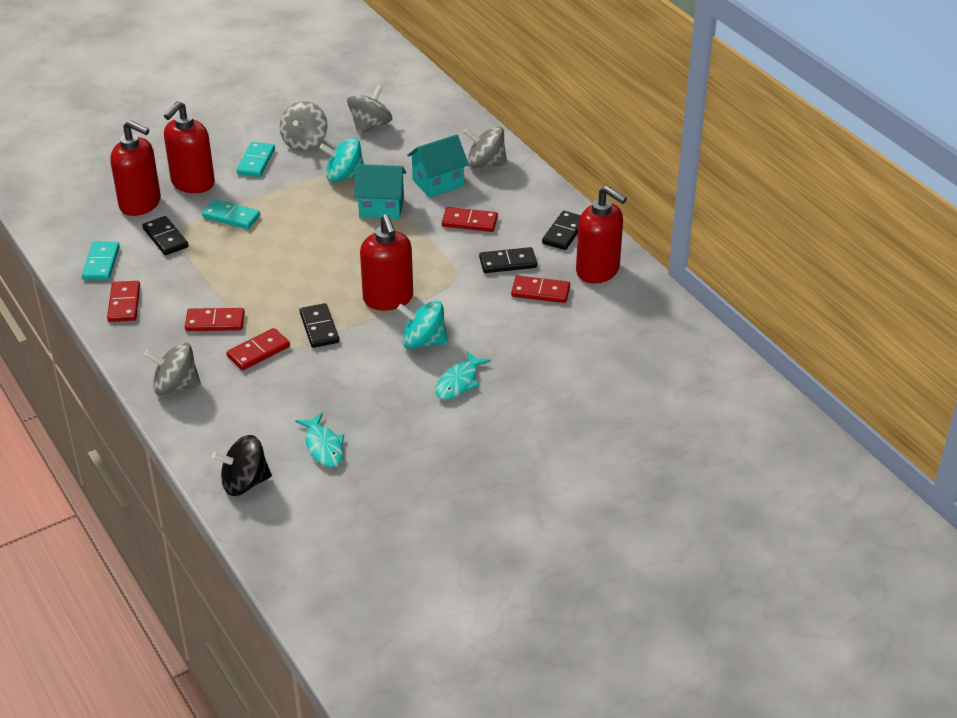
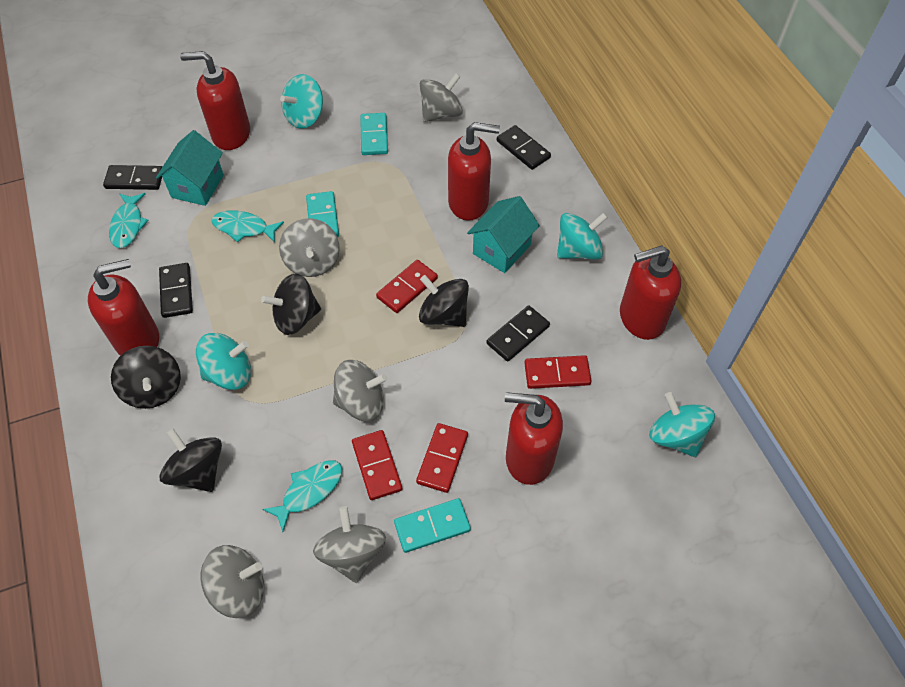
black spinning top: [212,435,272,496] = 1 -> [111,346,181,409] [159,428,222,492] [261,273,321,335] [419,275,469,327] = 4
grey spinning top: [144,342,201,395] [280,101,328,151] [347,85,392,135] [464,126,507,168] = 4 -> [201,545,264,618] [279,218,340,277] [313,506,386,583] [333,360,387,421] [420,73,463,122] = 5
red domino: [107,281,140,322] [185,308,245,331] [227,328,290,370] [442,207,498,232] [511,275,570,303] = 5 -> [352,430,402,500] [376,260,438,313] [416,423,468,493] [524,355,591,389] = 4
red soap dispenser: [110,120,161,216] [164,101,215,193] [360,214,413,311] [576,186,627,284] = 4 -> [88,259,159,356] [180,51,250,150] [448,122,500,220] [505,392,563,485] [620,246,681,340] = 5
turquoise fish: [295,413,344,467] [435,351,491,400] = 2 -> [109,193,149,248] [211,210,284,243] [262,460,342,532] = 3
turquoise spinning top: [319,138,364,183] [397,301,448,349] = 2 -> [196,333,251,390] [280,74,323,129] [557,213,608,260] [649,392,715,457] = 4

